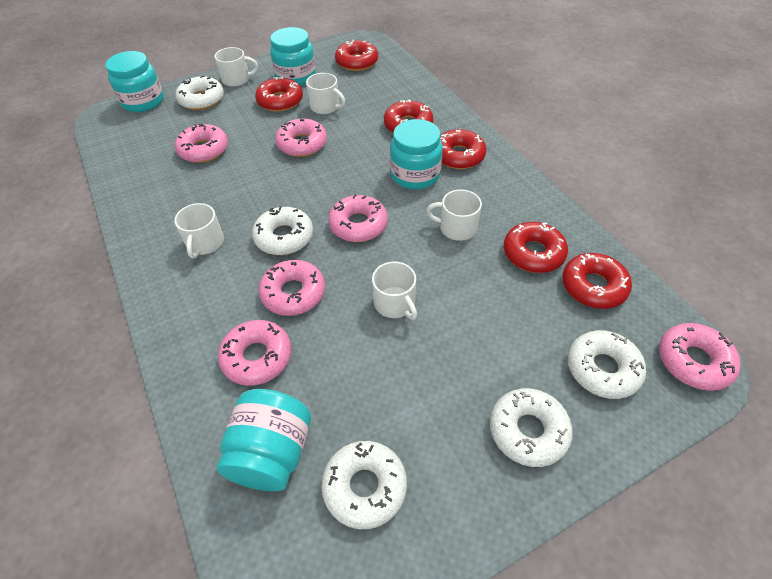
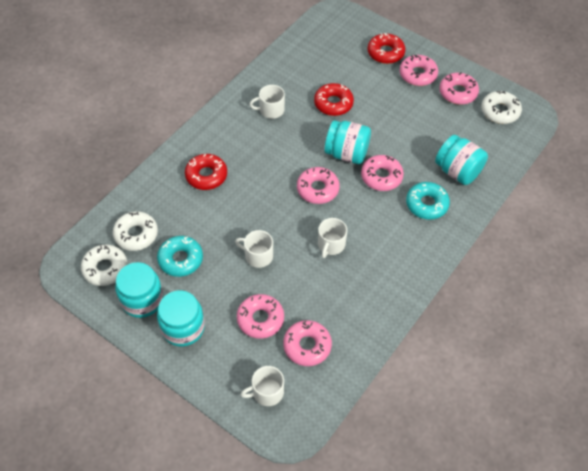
red donut: [255,76,303,112] [335,40,378,71] [384,99,434,133] [440,129,486,169] [503,222,568,273] [562,253,632,309] = 6 -> [185,154,227,190] [314,83,354,116] [367,33,405,64] = 3
turquoise donut: none = 0 -> [157,236,203,277] [406,182,450,220] = 2
white donut: [176,75,224,110] [252,206,313,255] [321,441,407,529] [490,388,573,467] [568,330,646,399] = 5 -> [81,245,127,286] [112,211,158,251] [481,91,522,124] = 3
white mug: [174,203,224,258] [215,47,258,87] [306,73,346,114] [372,262,417,320] [426,189,482,241] = 5 -> [235,230,273,268] [241,366,284,406] [249,85,285,119] [318,218,347,258] = 4

